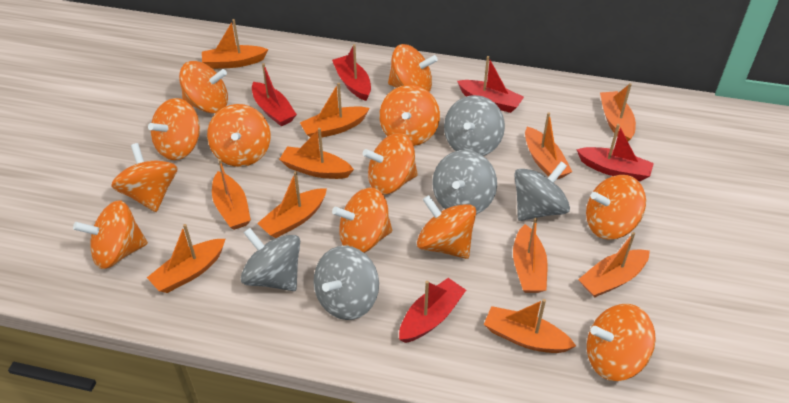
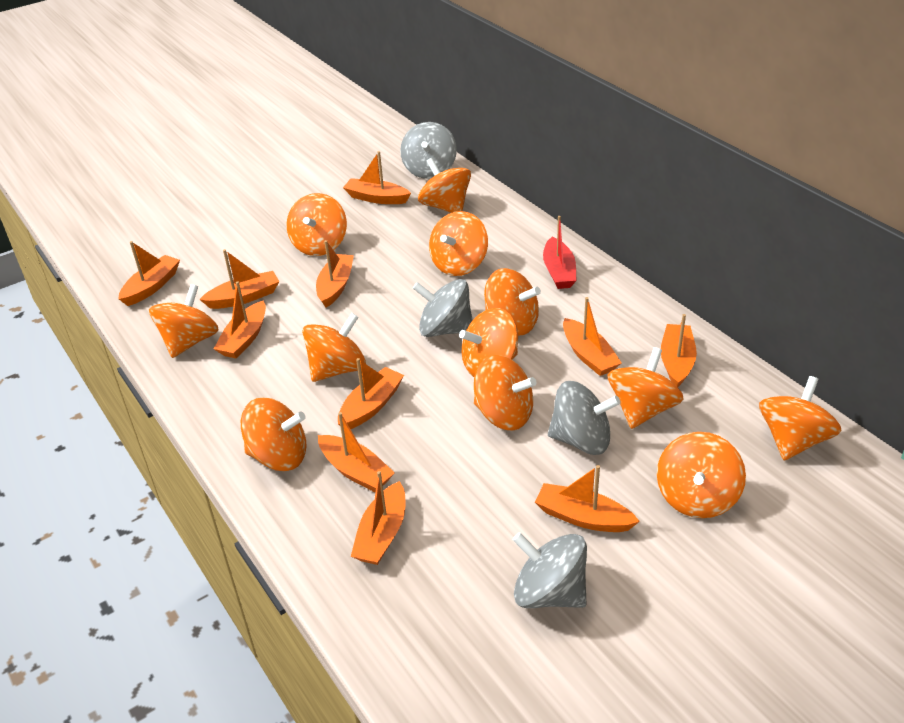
grey spinning top: [241,228,300,291] [314,246,379,320] [432,150,497,214] [444,95,505,156] [514,161,570,221] = 5 -> [400,122,457,179] [413,279,473,337] [513,532,587,608] [548,381,621,455] = 4
red boat: [252,63,297,126] [332,44,371,101] [399,278,466,343] [457,56,524,113] [576,124,654,181] = 5 -> [543,216,577,289] = 1

